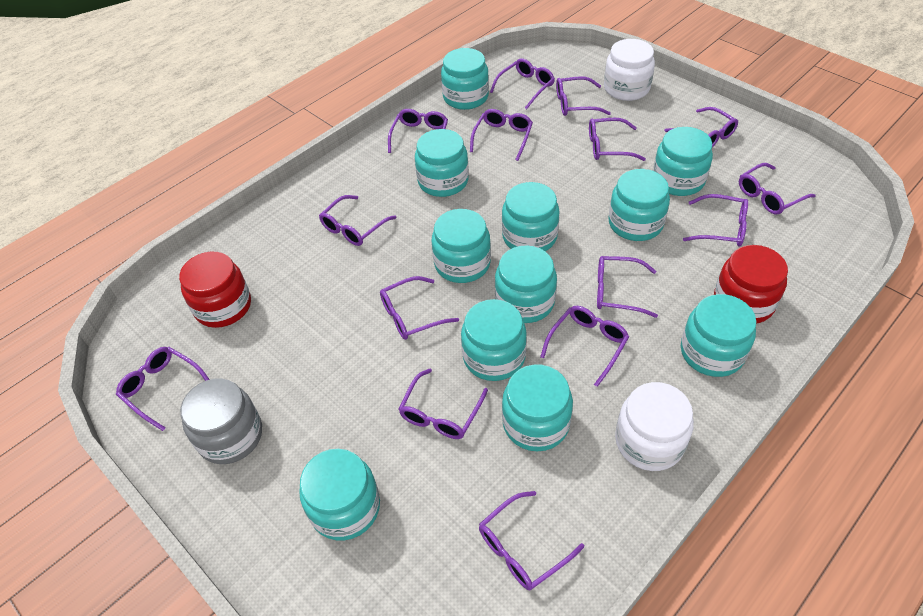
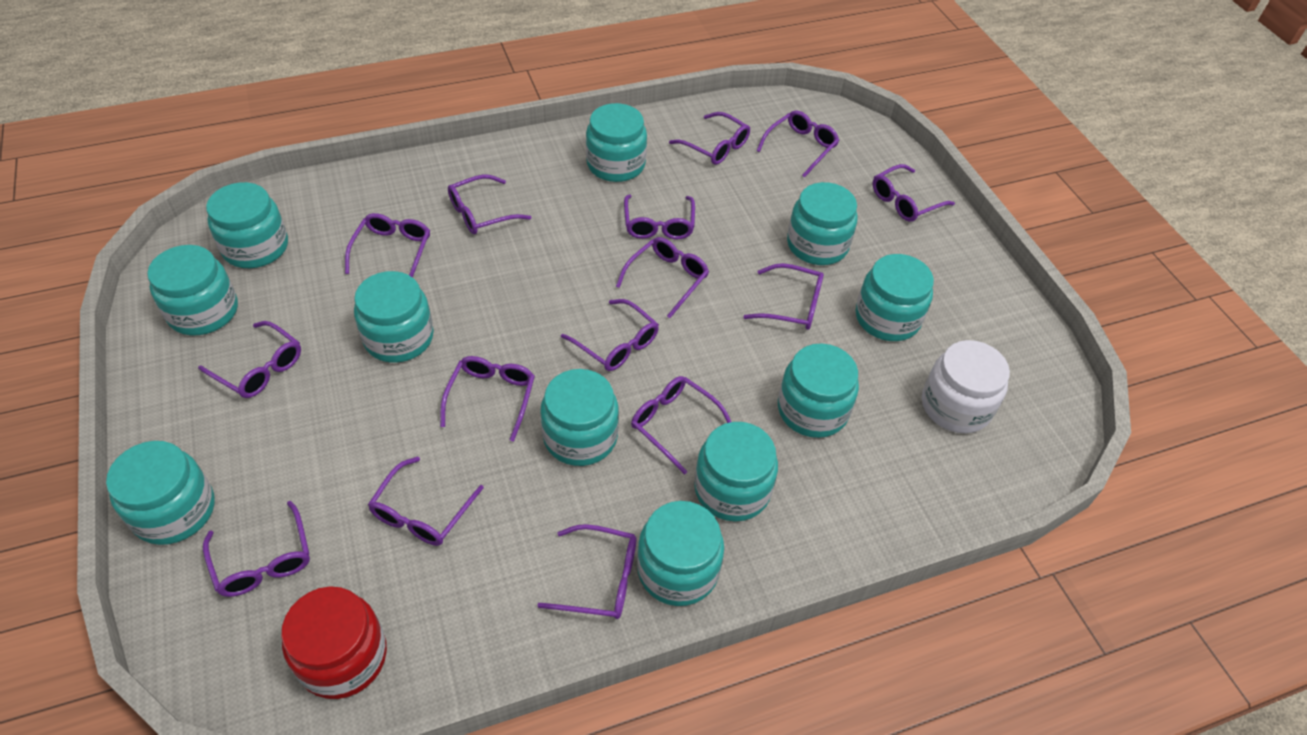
grey jar: [180,379,262,464] = 1 -> none = 0
red jar: [179,252,251,328] [714,245,788,323] = 2 -> [281,586,387,699] = 1
white jar: [604,39,655,101] [615,382,694,471] = 2 -> [922,340,1010,433] = 1

